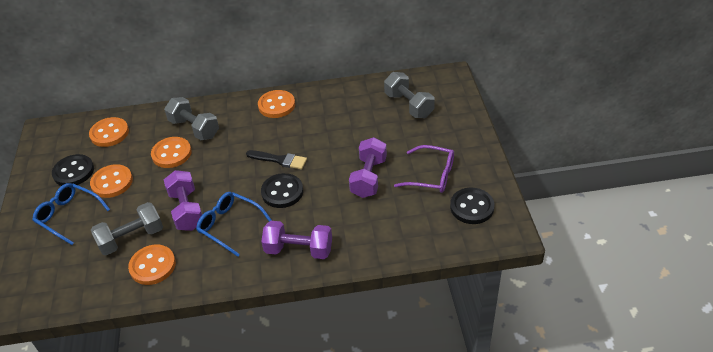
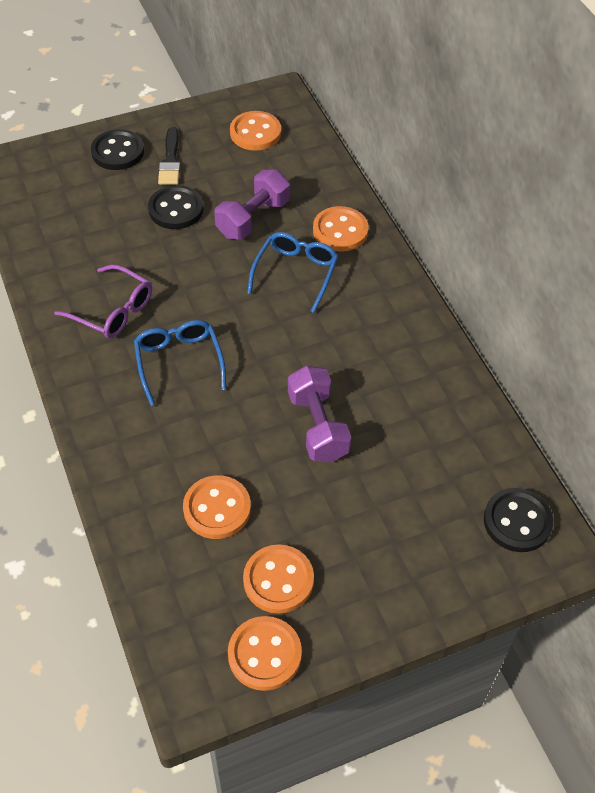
grey dumbbell: [91,202,163,255] [164,97,219,140] [384,72,435,118] = 3 -> none = 0
purple dumbbell: [164,170,202,231] [261,221,332,259] [349,137,387,198] = 3 -> [214,170,290,240] [288,365,351,463] = 2

